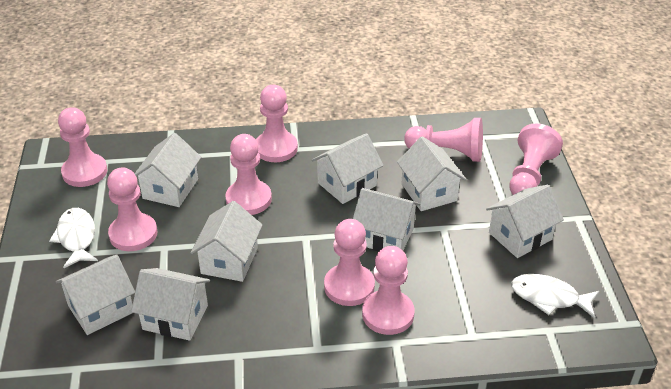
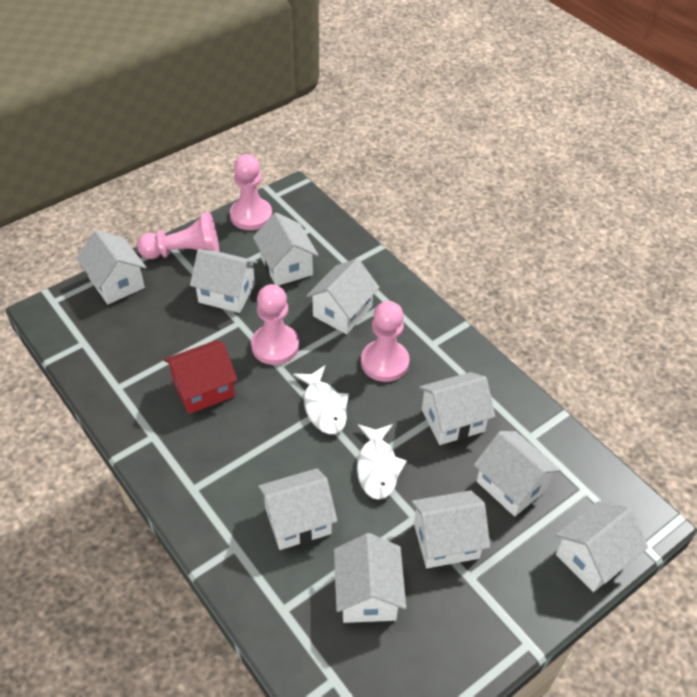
pink pawn: [58,107,107,187] [107,167,158,251] [225,134,272,215] [256,85,298,162] [324,219,375,306] [362,246,415,335] [404,118,483,162] [509,123,563,195] = 8 -> [137,212,219,259] [230,154,272,230] [251,284,299,365] [361,301,410,382] = 4
red house: none = 0 -> [164,340,238,414] = 1
white house: [56,255,135,335] [131,268,210,341] [134,133,201,207] [191,201,262,282] [312,133,384,204] [353,188,420,252] [397,136,467,211] [486,185,564,258] = 8 -> [76,230,146,304] [190,249,258,313] [253,212,319,286] [258,468,338,550] [306,258,380,334] [334,533,406,623] [411,490,490,568] [419,372,495,445] [474,431,561,517] [555,501,648,592] = 10

